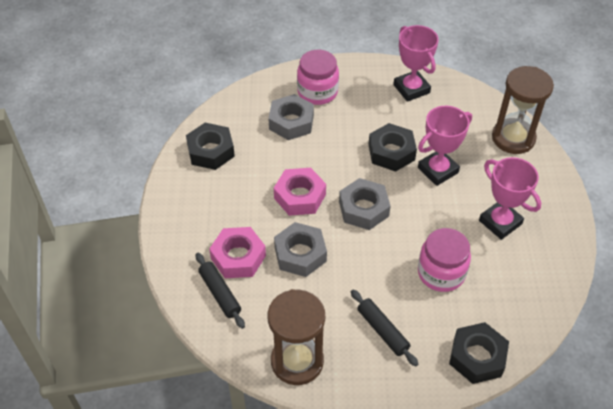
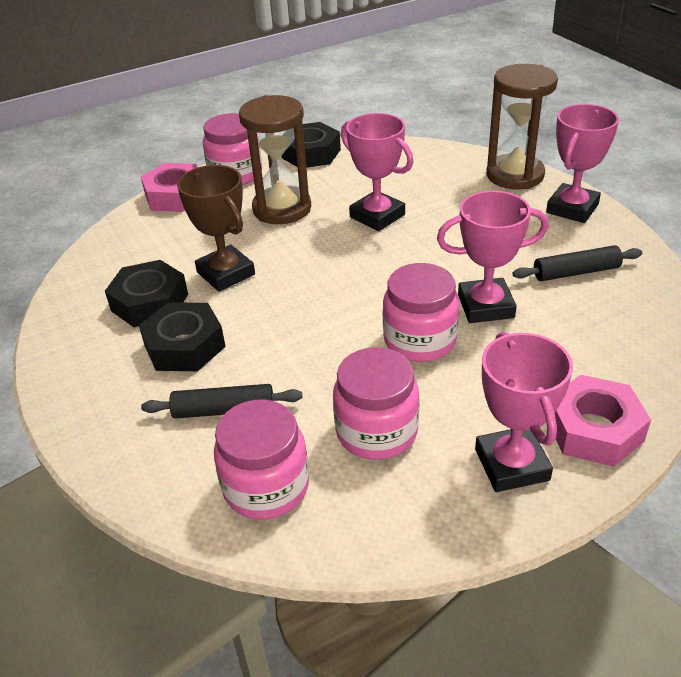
brown trophy: none = 0 -> [177,165,255,292] = 1
grey nut: [268,94,314,140] [274,222,327,277] [339,178,390,230] = 3 -> none = 0
pink jar: [297,50,339,105] [418,228,471,292] = 2 -> [203,113,262,185] [214,399,309,519] [333,347,419,460] [383,263,459,362] = 4
pink trophy: [393,25,439,102] [418,106,472,186] [479,157,541,240] = 3 -> [341,113,413,231] [437,191,549,323] [475,331,573,492] [546,104,619,223] = 4

